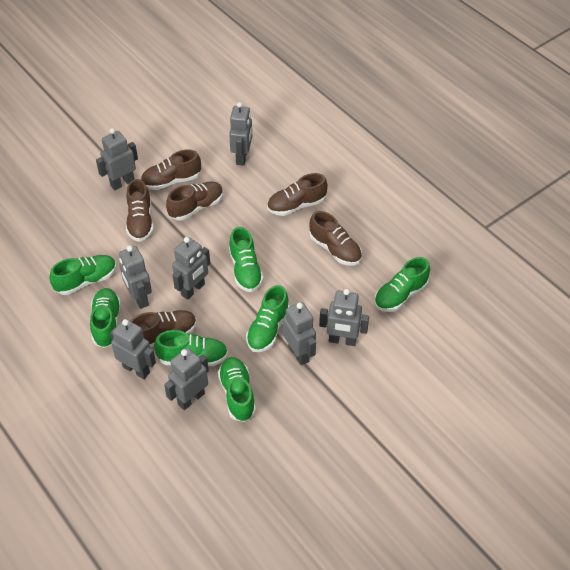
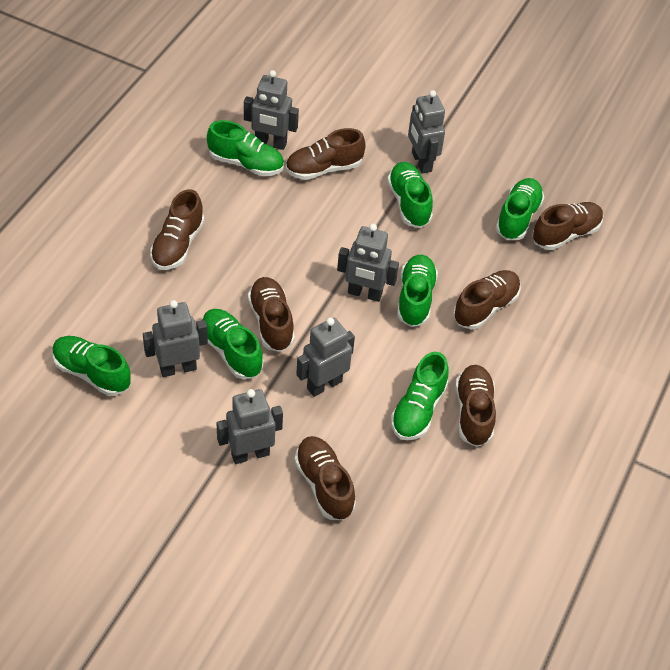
brown shoe: [126,179,154,242] [131,310,197,348] [141,149,201,190] [166,181,224,220] [267,173,328,216] [309,211,362,265] = 6 -> [150,189,205,270] [248,277,295,352] [285,128,366,180] [294,436,356,520] [453,270,521,329] [455,365,496,447] [532,202,603,250] = 7
grey robot: [96,128,138,190] [110,319,156,379] [119,245,152,309] [164,348,209,410] [172,237,210,300] [229,102,252,166] [283,302,316,365] [319,289,369,346] = 8 -> [143,300,208,377] [217,389,283,464] [244,70,299,150] [296,317,355,397] [337,224,399,302] [408,90,445,174] = 6

